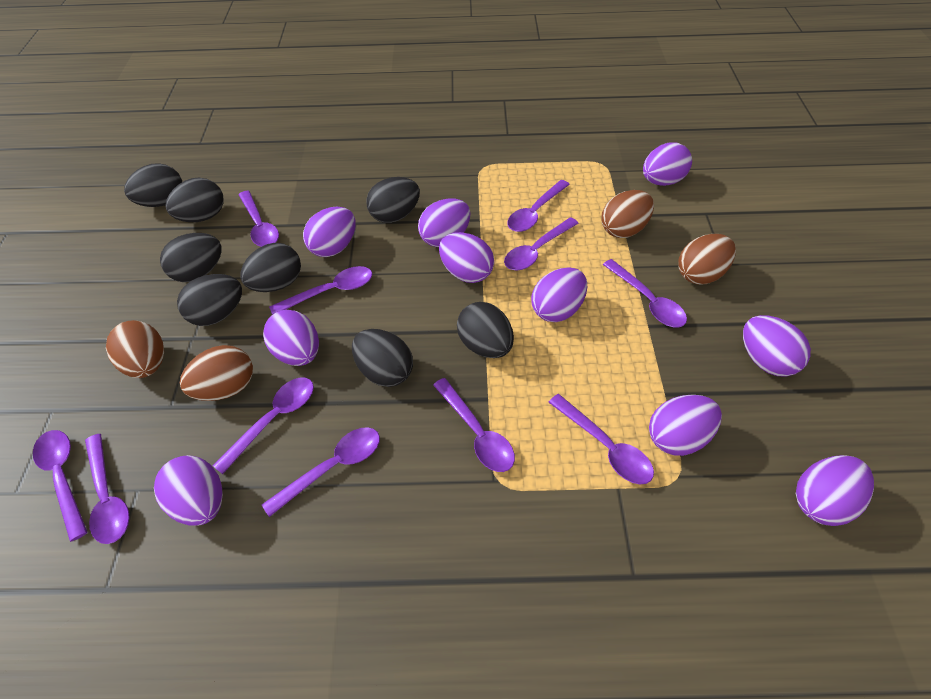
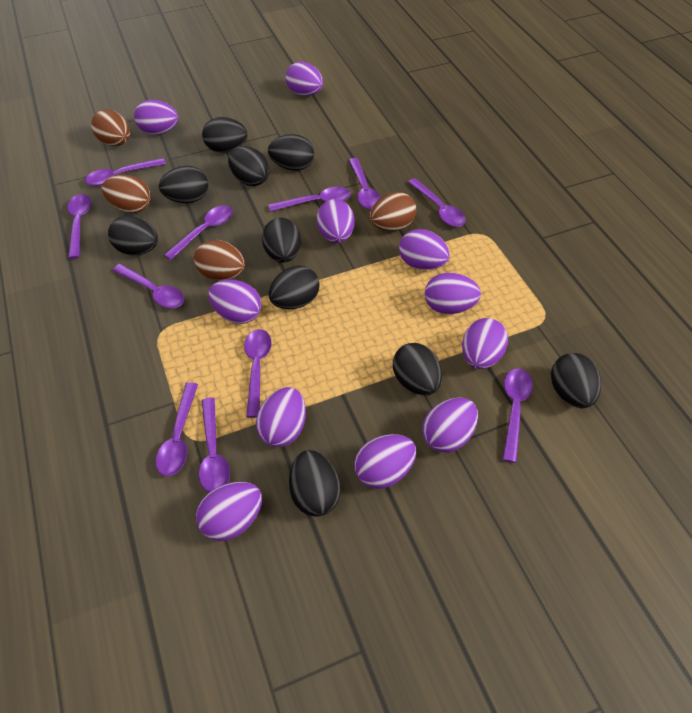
black egg: [124,163,182,207] [160,233,222,282] [165,178,224,222] [177,274,242,326] [241,243,301,292] [352,329,413,387] [366,177,420,223] [457,302,514,358] = 8 -> [108,216,158,255] [159,166,208,203] [202,117,247,153] [228,146,270,186] [262,218,301,263] [268,134,314,171] [269,266,320,309] [289,450,340,517] [393,343,442,396] [551,353,601,408] = 10
purple egg: [154,455,223,526] [263,310,319,366] [303,207,356,257] [418,198,470,247] [439,232,494,283] [531,267,587,322] [643,142,692,186] [649,395,722,456] [743,315,811,377] [796,455,874,526] = 10 -> [134,100,178,135] [196,482,262,541] [208,279,261,324] [256,387,306,447] [285,62,323,96] [317,199,355,243] [354,434,416,489] [399,229,450,270] [422,397,478,453] [425,273,481,314] [462,318,508,369] = 11

